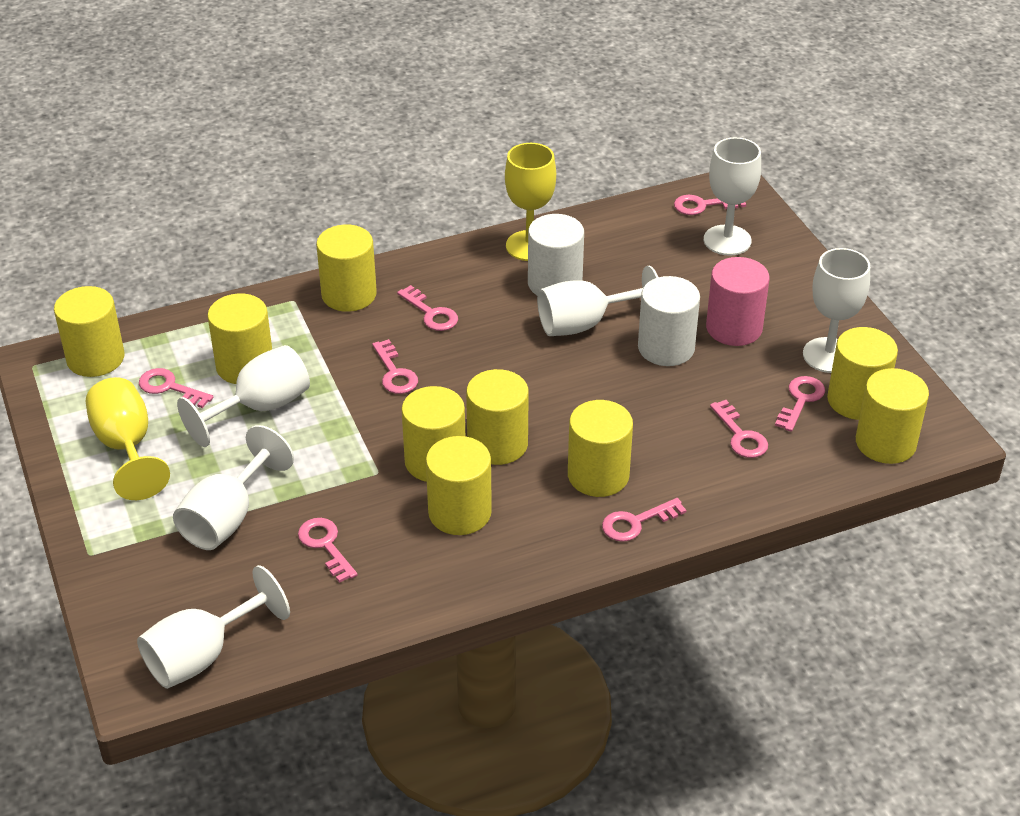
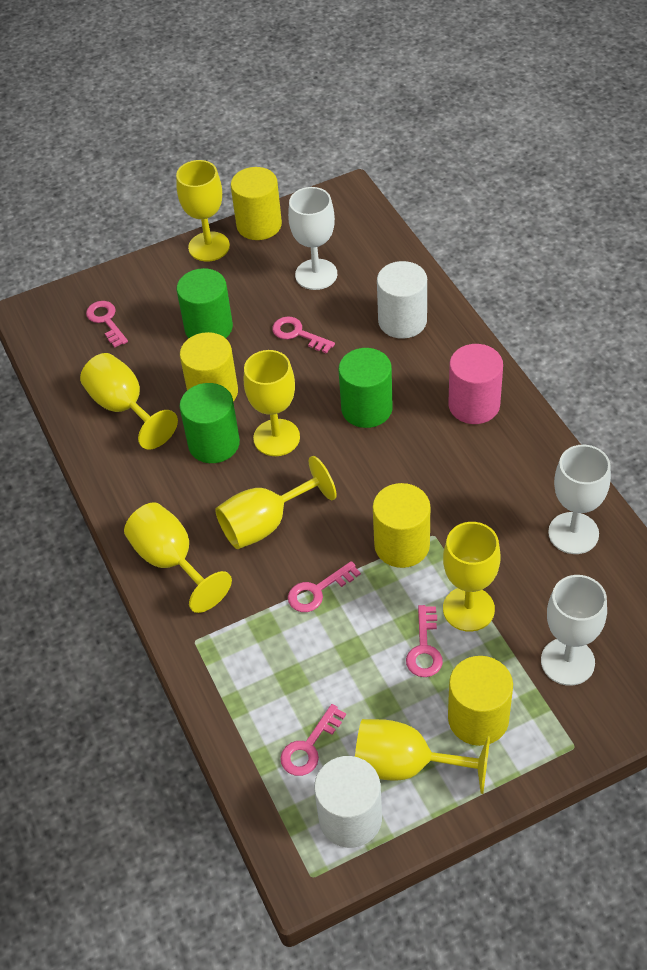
green cylinder: none = 0 -> [177,268,233,338] [179,383,240,463] [339,348,392,428] = 3
pink key: [139,368,213,408] [298,518,358,583] [372,339,418,394] [397,285,458,331] [602,498,686,542] [674,195,746,215] [710,400,768,458] [775,376,825,432] = 8 -> [86,301,128,347] [272,316,335,354] [280,704,346,776] [288,561,361,612] [406,605,443,677] = 5
white goblet: [137,565,290,689] [173,425,294,550] [177,345,310,447] [537,266,658,336] [704,137,761,256] [803,248,870,373] = 6 -> [288,187,337,290] [541,575,607,686] [548,445,611,554] = 3
yellow cylinder: [54,286,125,377] [208,294,272,384] [316,225,377,312] [401,386,465,482] [426,436,492,535] [466,369,529,465] [568,400,633,497] [827,327,898,420] [856,368,929,464] = 9 -> [180,332,238,402] [231,167,282,240] [373,483,430,568] [448,656,513,746] = 4
yellow goblet: [86,377,170,500] [505,143,556,261] = 2 -> [80,353,178,449] [124,502,232,613] [176,160,230,262] [215,456,337,549] [244,350,300,456] [355,719,490,794] [443,522,500,632] = 7

